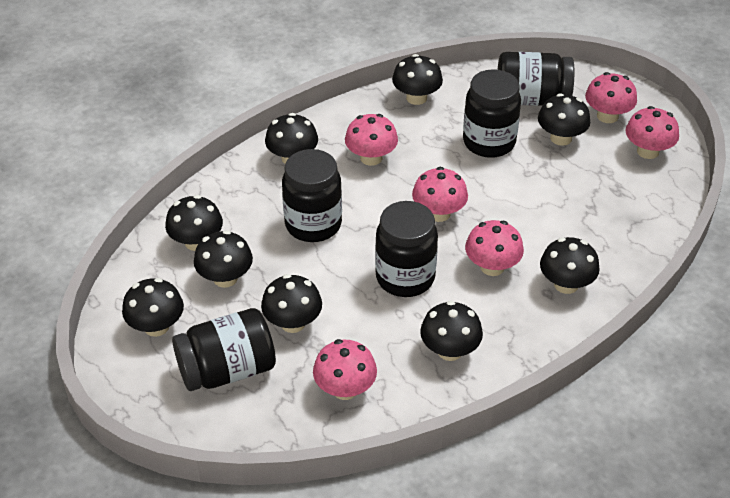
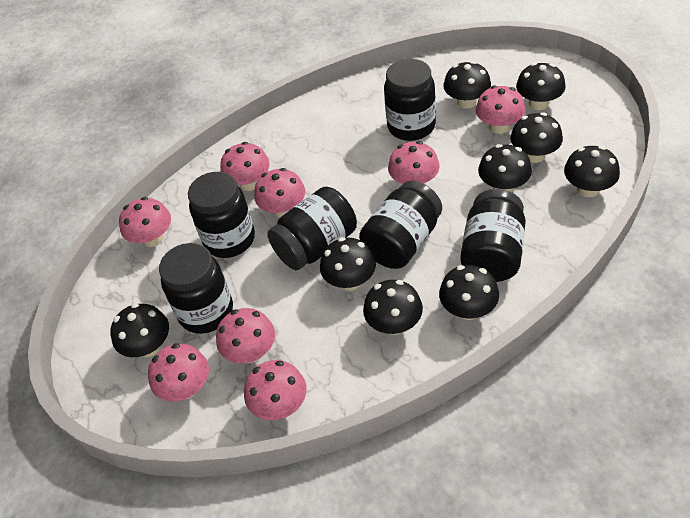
black jar: [172,308,276,391] [282,149,342,242] [375,201,438,297] [463,69,521,158] [498,52,574,106] = 5 -> [159,243,233,334] [188,172,255,258] [267,187,357,270] [359,181,442,269] [384,59,436,141] [460,189,526,282] = 6
pink mushroom: [313,339,377,400] [345,114,398,166] [412,167,468,222] [465,220,524,276] [585,72,637,123] [626,106,679,159] = 6 -> [119,197,171,247] [148,343,209,401] [216,308,275,363] [220,142,270,191] [244,360,306,420] [255,168,305,218] [388,141,440,184] [476,85,525,134] = 8

